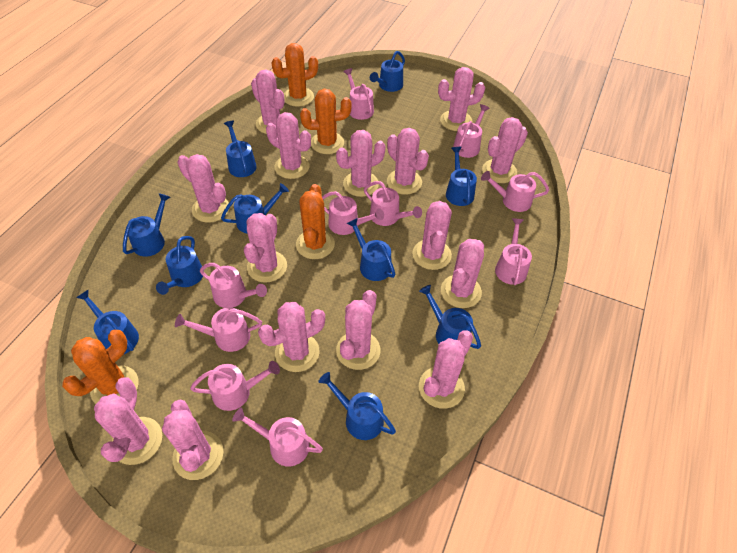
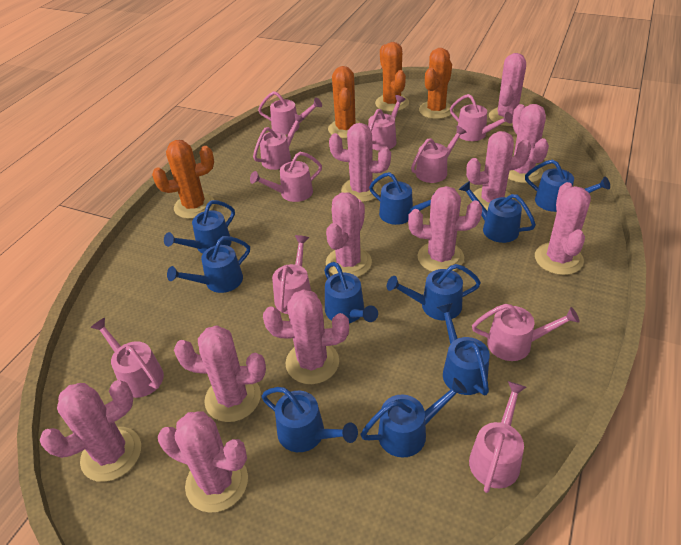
pink cactus: [94,377,162,465] [162,400,223,480] [177,154,229,223] [244,213,287,283] [251,70,285,134] [258,302,325,372] [266,112,311,179] [336,130,386,197] [336,290,380,370] [387,128,429,195] [412,201,452,270] [419,330,473,409] [438,67,485,131] [441,239,484,308] [482,117,528,183] = 15 -> [40,380,141,482] [158,411,248,513] [174,325,266,422] [263,289,349,384] [326,192,372,277] [329,123,391,202] [408,186,482,272] [466,131,531,211] [489,53,526,126] [508,104,549,183] [535,182,591,275] = 11

